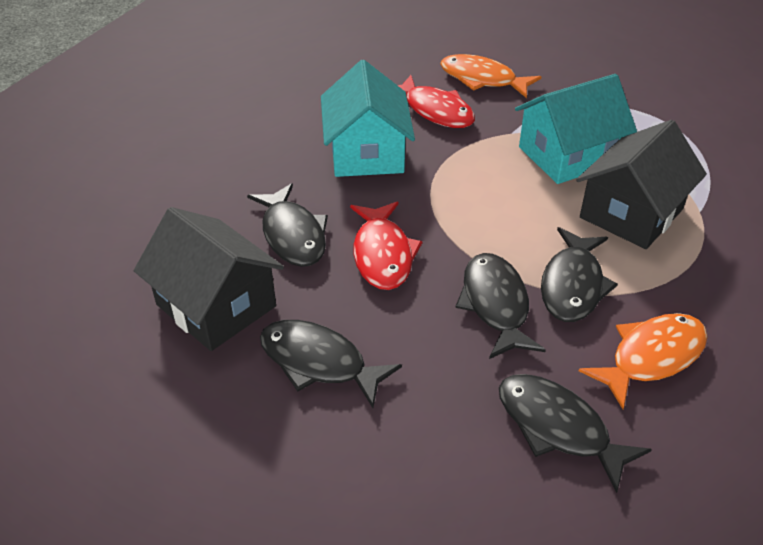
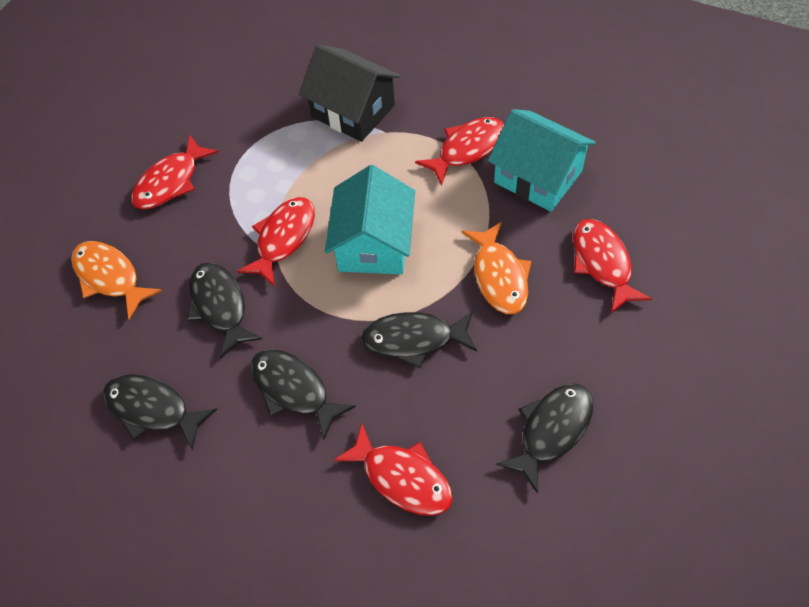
black house: [134,207,284,351] [576,120,707,249] = 2 -> [299,45,401,142] = 1
red fish: [350,202,423,290] [398,75,475,128] = 2 -> [131,135,219,209] [237,197,315,287] [333,423,453,516] [415,117,504,186] [573,219,652,313] = 5

